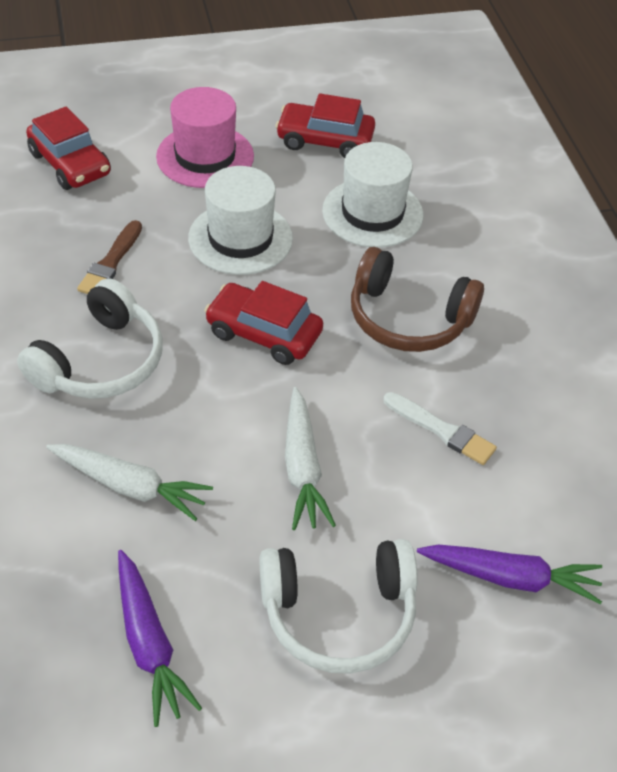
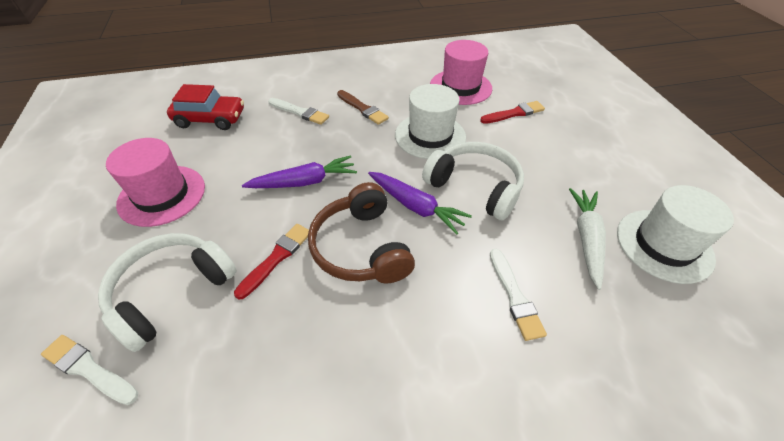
pink hat: [156,87,254,188] = 1 -> [106,138,205,227] [430,40,492,105] = 2
red brush: none = 0 -> [234,224,309,299] [480,101,545,124] = 2
red car: [26,107,111,190] [204,281,323,365] [275,93,375,158] = 3 -> [167,84,244,130] = 1
white brush: [383,392,497,465] = 1 -> [41,335,138,405] [268,98,329,125] [490,249,547,341] = 3
white carrot: [46,444,213,521] [285,387,336,530] = 2 -> [569,188,606,290] = 1

